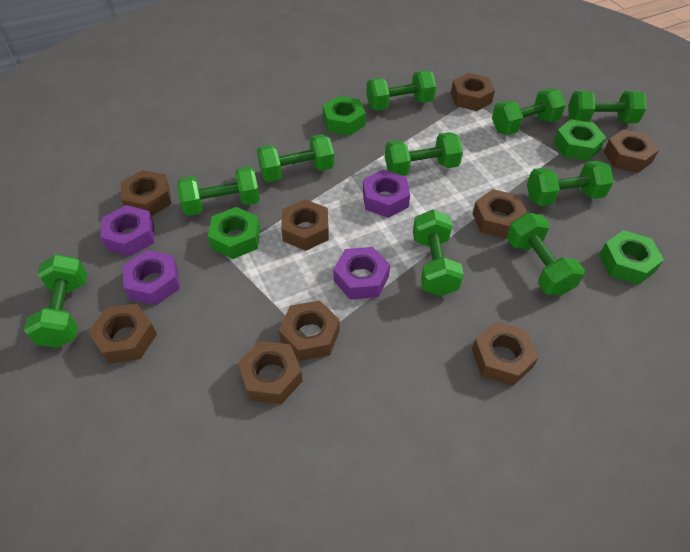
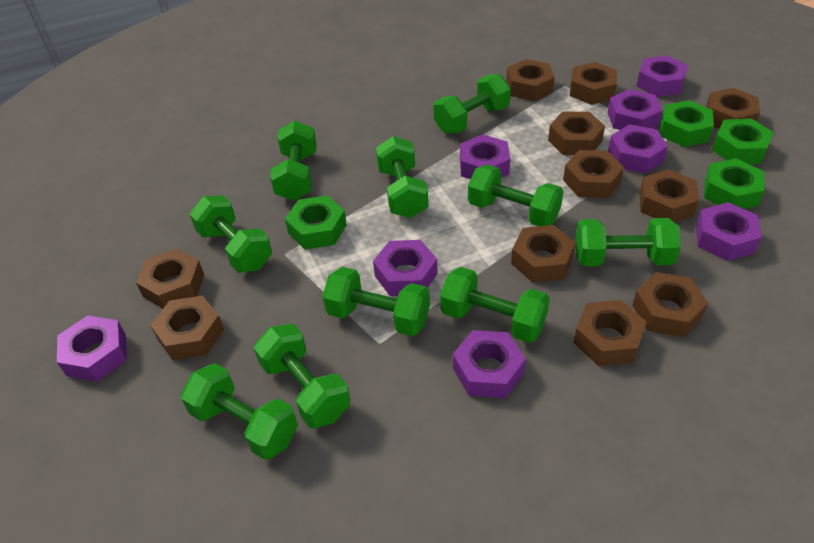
brown nut: [88,304,157,364] [121,170,171,216] [238,341,303,404] [279,300,340,361] [281,199,329,251] [451,73,495,111] [472,189,527,239] [472,321,539,386] [603,129,659,173] = 9 -> [136,248,204,308] [150,296,224,360] [506,59,555,101] [511,225,576,282] [548,112,605,155] [563,150,624,198] [570,62,617,105] [573,300,647,366] [632,272,708,338] [639,169,699,222] [706,88,760,129] = 11
purple nut: [100,205,154,256] [123,250,180,305] [333,247,390,300] [363,170,410,218] = 4 -> [57,315,127,382] [373,240,438,296] [453,330,526,398] [460,134,510,179] [608,89,663,130] [608,124,668,174] [636,56,688,97] [696,202,762,261] = 8

